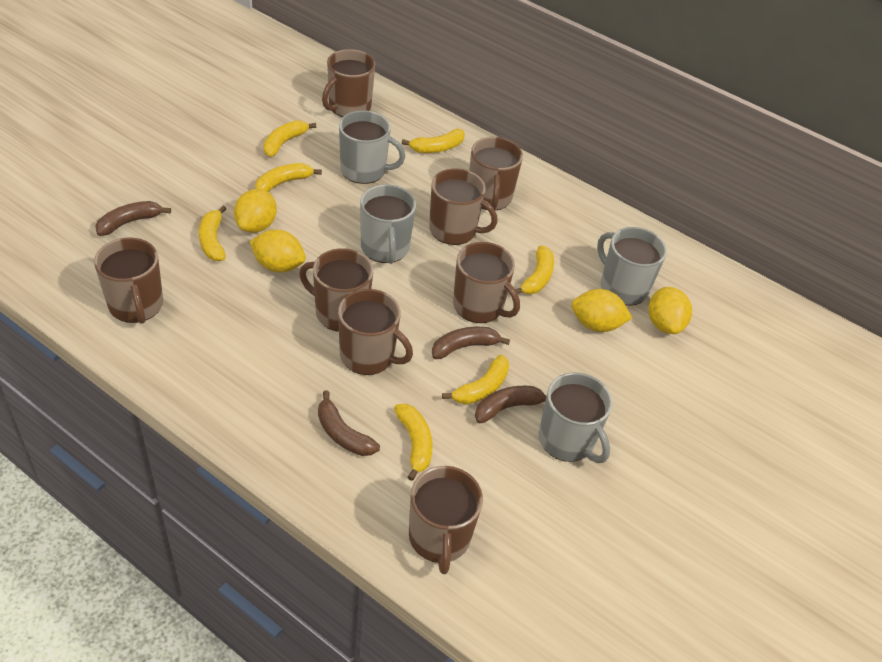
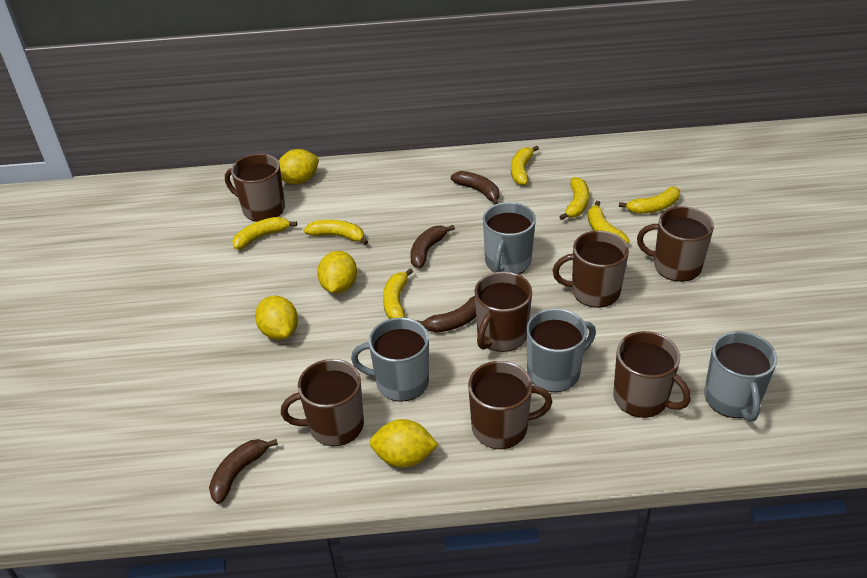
brown mug: [94,238,163,324] [299,248,373,332] [322,49,375,117] [338,289,413,375] [409,466,483,574] [429,168,498,245] [453,242,520,323] [469,137,523,210] = 8 -> [225,154,285,222] [281,359,364,446] [468,361,552,449] [475,272,532,352] [553,231,629,308] [613,331,691,418] [637,206,714,282] = 7

